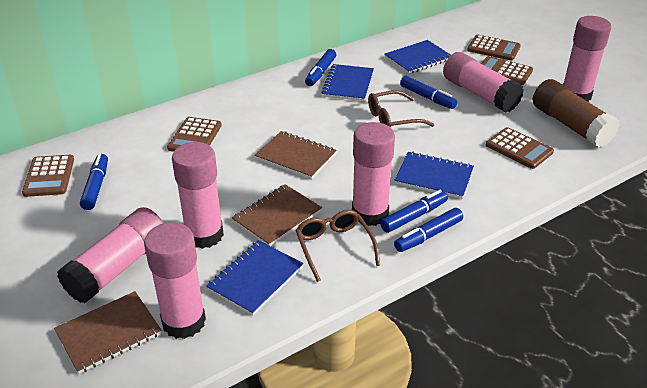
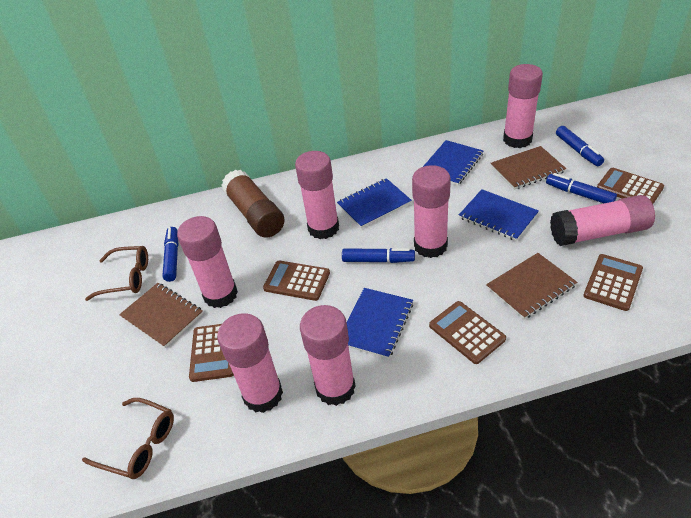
blue marker: [80,154,108,210] [305,49,336,86] [380,190,448,233] [394,208,463,252] [400,76,457,109] = 5 -> [162,227,179,282] [342,248,415,263] [546,173,617,203] [556,126,604,166] = 4
pink glue stick: [57,207,163,303] [144,222,206,339] [172,142,224,249] [352,122,395,226] [443,52,524,112] [563,16,611,102] = 6 -> [177,216,238,308] [217,313,283,413] [295,151,339,239] [300,305,356,406] [412,165,451,258] [503,64,543,148] [550,195,655,246] = 7

